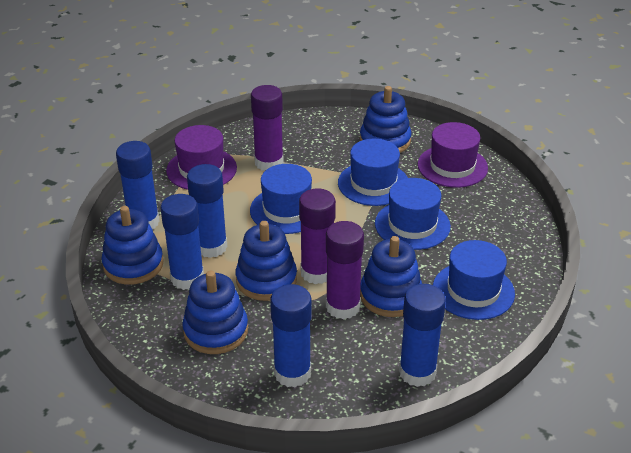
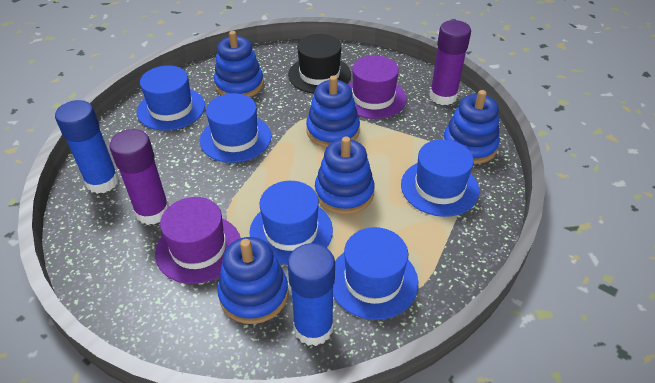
black hat: none = 0 -> [288,34,351,93] = 1
blue glue stick: [116,141,160,229] [161,194,204,290] [187,164,227,258] [270,284,312,387] [399,284,446,387] = 5 -> [55,100,119,194] [287,243,335,346] = 2
blue hat: [250,164,312,234] [338,139,408,206] [375,178,451,250] [433,240,515,320] = 4 -> [137,66,205,131] [200,93,271,163] [249,181,333,265] [333,227,418,320] [401,139,479,217] = 5
purple glue stick: [251,85,284,171] [299,188,336,284] [326,221,364,319] = 3 -> [109,129,169,225] [429,20,471,105] = 2

